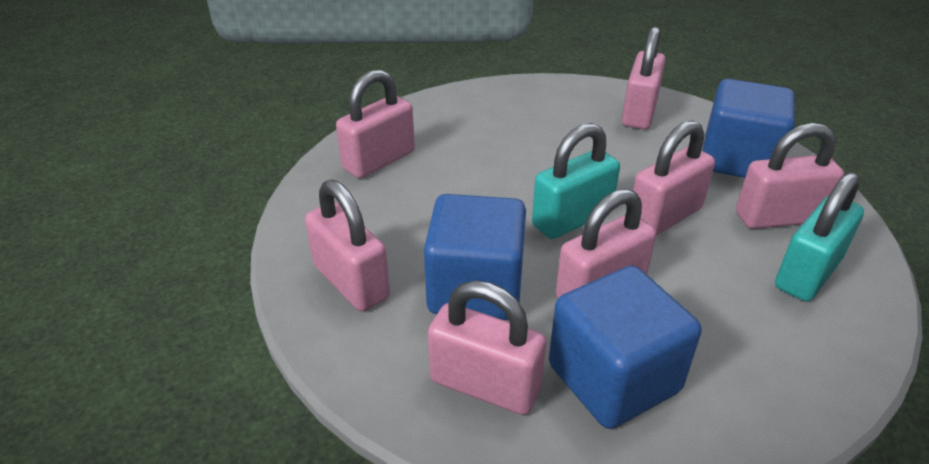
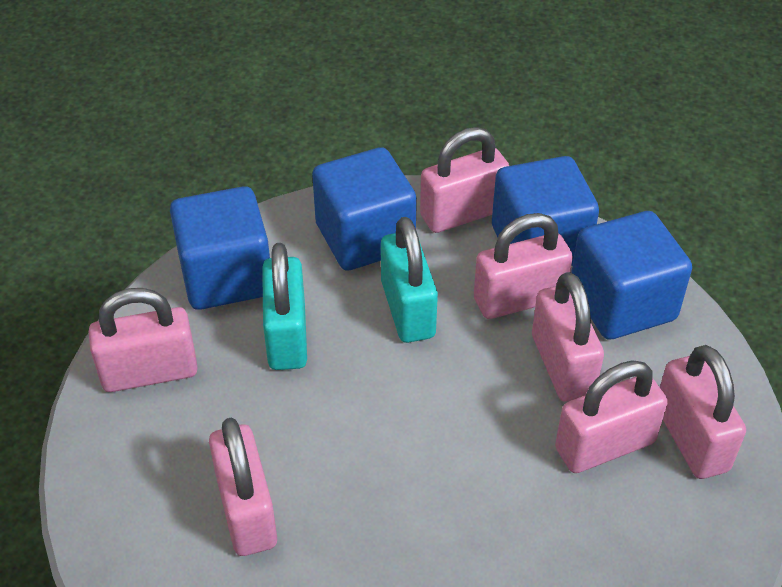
blue cube: [424,194,526,320] [549,266,701,429] [703,79,795,178] = 3 -> [170,186,270,310] [312,147,417,271] [492,156,599,266] [571,211,692,340] = 4

